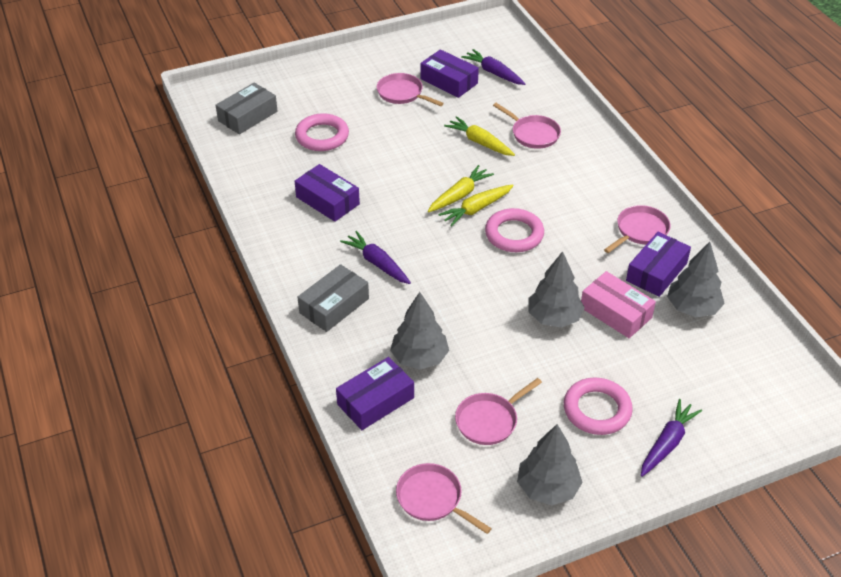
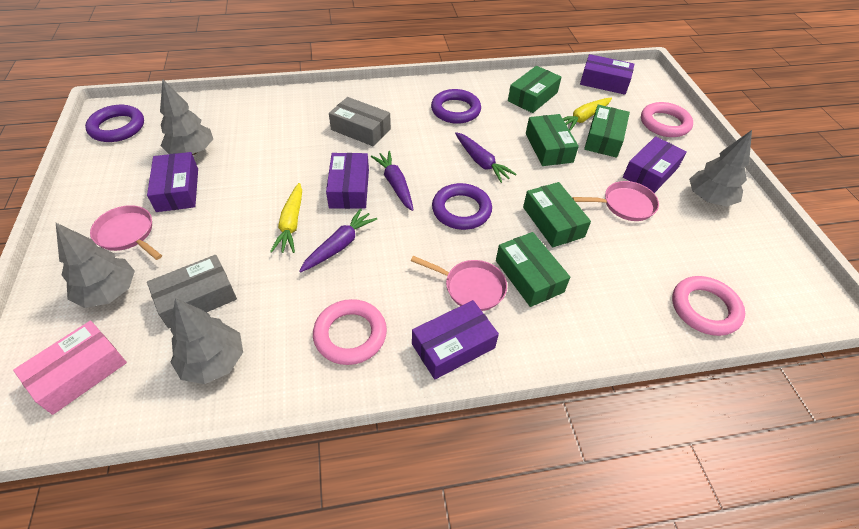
green box: none = 0 -> [496,232,570,307] [508,66,561,113] [523,182,591,248] [526,114,579,166] [584,105,630,158] = 5
pink pan: [377,73,444,106] [396,463,492,534] [455,378,542,445] [493,103,561,149] [604,205,671,253] = 5 -> [90,205,162,260] [411,256,507,311] [572,181,659,221] = 3
purple box: [294,164,360,222] [336,357,414,430] [421,49,479,98] [626,232,691,297] = 4 -> [147,152,198,212] [326,153,369,209] [412,300,499,380] [580,54,634,95] [623,137,686,193] = 5
purple ring: none = 0 -> [85,105,144,142] [431,89,481,124] [432,183,492,230] = 3
yellow carrot: [428,165,494,212] [438,185,514,227] [444,116,515,156] = 3 -> [270,183,302,253] [562,98,612,131] = 2

